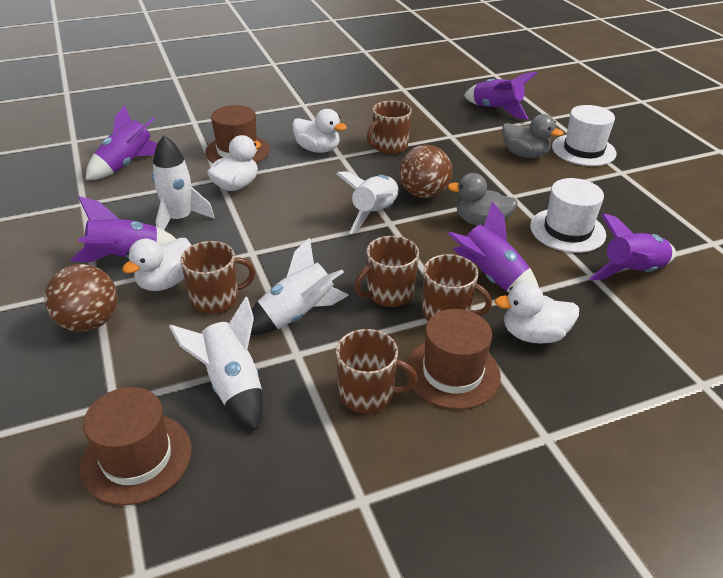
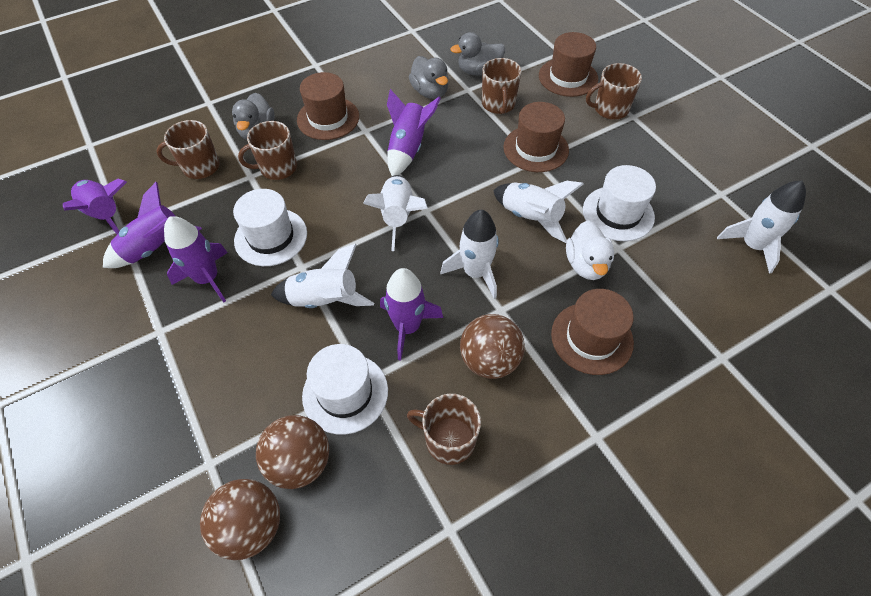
brown ball: [44,264,117,332] [399,145,452,198] = 2 -> [200,479,280,560] [256,415,329,489] [460,314,525,379] = 3
brown hat: [80,387,192,505] [205,105,270,163] [405,309,501,410] = 3 -> [297,72,359,140] [503,102,569,172] [539,32,598,97] [551,289,634,375] = 4
grey duck: [448,173,518,226] [502,114,563,158] = 2 -> [232,93,275,140] [409,56,448,99] [450,32,505,76] = 3
white duck: [122,238,192,291] [207,135,261,191] [292,109,347,153] [495,282,579,344] = 4 -> [566,220,614,280] = 1
white hat: [530,178,606,253] [552,105,617,166] = 2 -> [233,189,307,266] [302,344,388,435] [583,165,656,241] = 3
white rocket: [152,135,215,230] [169,297,263,430] [251,238,349,335] [336,171,399,234] = 4 -> [271,244,374,308] [363,175,428,251] [441,210,499,299] [493,181,583,243] [717,181,806,274] = 5

